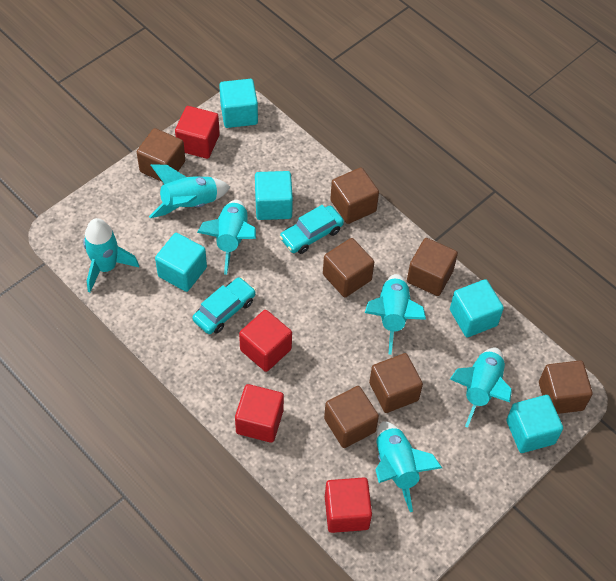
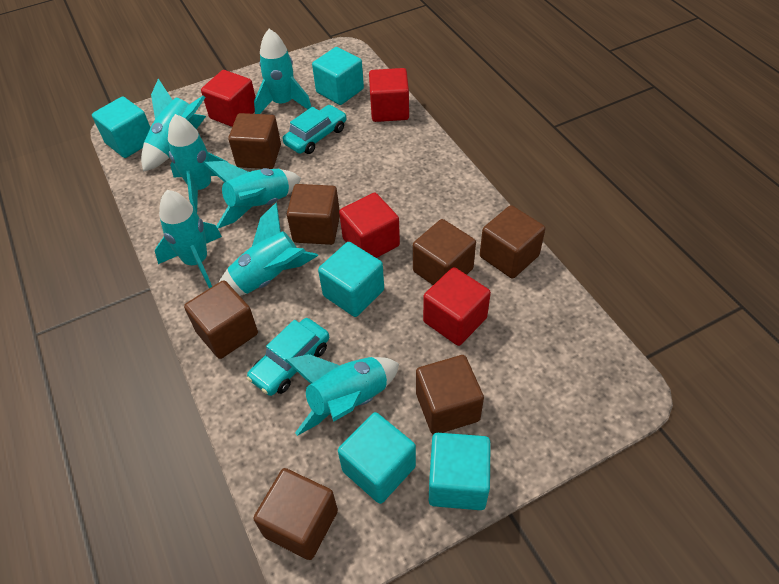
turquoise rocket: [83,218,139,292] [149,164,230,218] [197,200,256,275] [365,274,426,355] [375,421,442,512] [450,347,512,428] = 6 -> [141,79,206,172] [155,190,222,288] [168,114,228,213] [203,161,301,229] [218,203,318,296] [254,29,311,114] [285,354,399,436] = 7

